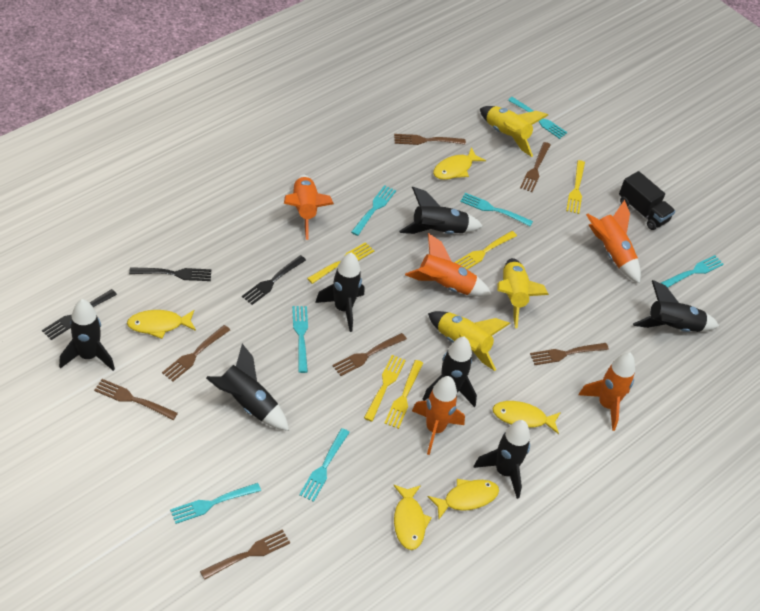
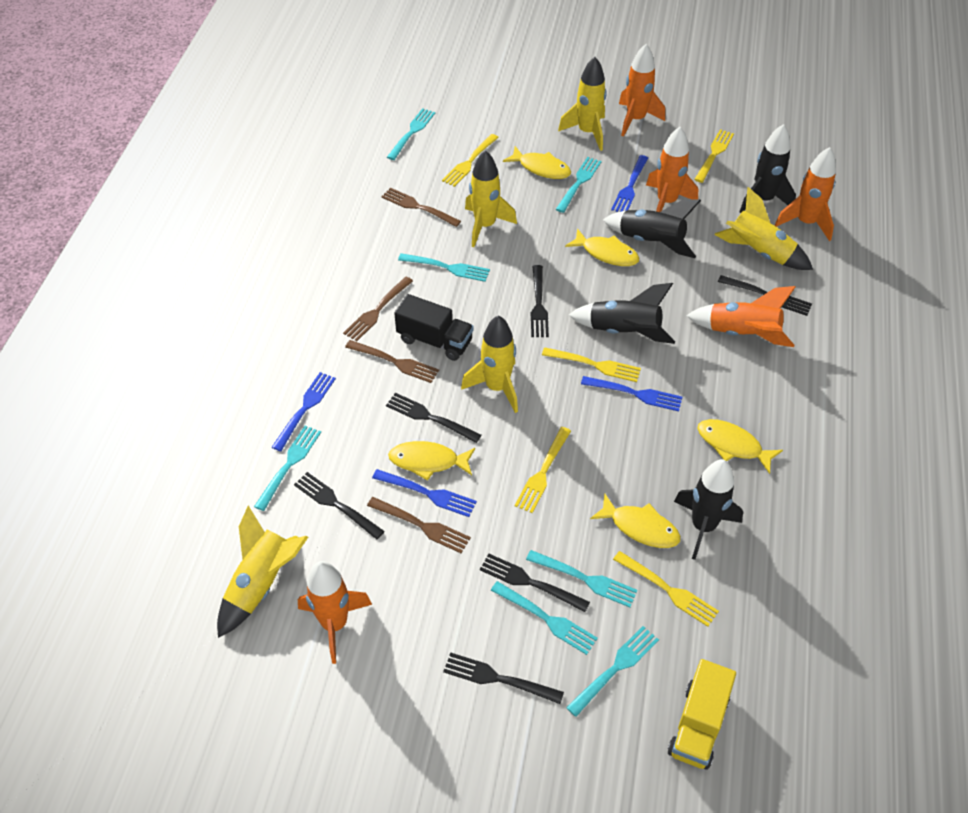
black fork: [42,289,117,340] [129,267,211,281] [242,255,306,305] = 3 -> [294,472,385,540] [386,393,482,443] [443,653,564,704] [480,554,590,612] [531,265,549,337] [718,275,812,316] = 6
black rocket: [59,299,115,371] [206,344,289,431] [315,252,364,332] [399,187,483,234] [423,337,477,407] [474,420,530,499] [633,280,719,332] = 7 -> [569,283,675,344] [603,199,701,258] [674,459,743,560] [739,124,796,213] = 4
blue fork: none = 0 -> [272,372,336,451] [372,469,477,517] [581,376,682,411] [611,155,648,212] = 4
brown fork: [94,379,178,420] [162,325,230,381] [200,530,290,580] [332,333,407,376] [394,134,466,145] [520,142,550,192] [530,343,609,365] = 7 -> [343,277,413,341] [345,340,439,383] [367,497,471,553] [381,188,461,227] = 4
yellow rocket: [428,311,510,371] [480,106,548,157] [498,258,549,328] = 3 -> [217,505,308,638] [461,315,518,413] [465,150,517,247] [558,57,607,151] [714,187,813,270] = 5
yellow truck: none = 0 -> [668,659,736,770] = 1

